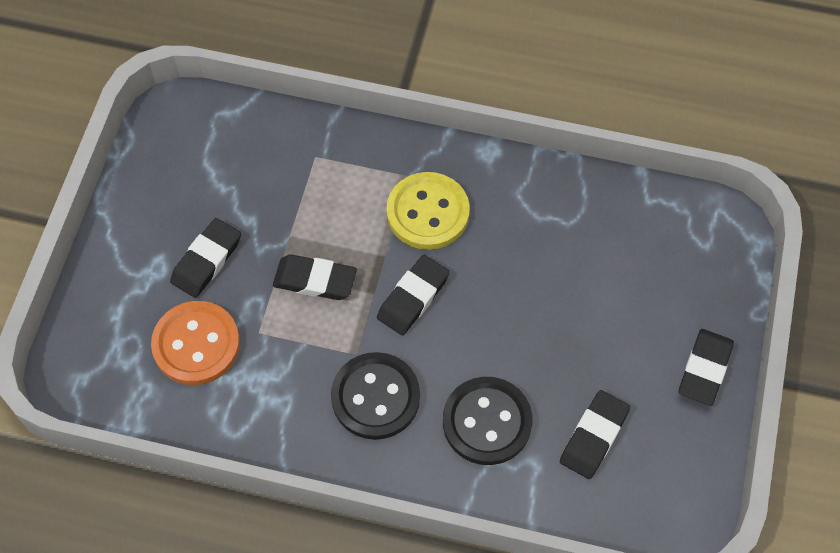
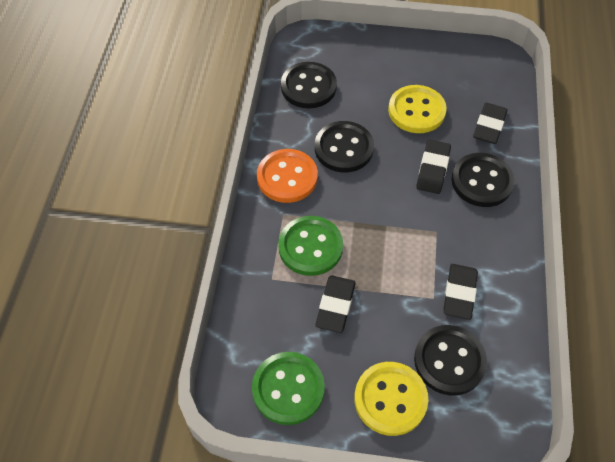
black button: [331,352,420,440] [443,377,533,465] = 2 -> [281,62,337,108] [315,121,374,172] [414,325,487,396] [451,153,515,207] = 4
black eraser: [170,218,241,298] [273,254,357,300] [377,255,450,335] [560,390,630,479] [679,329,734,406] = 5 -> [315,275,356,333] [416,139,451,194] [443,264,478,320] [473,103,508,144] = 4
green button: none = 0 -> [252,352,325,425] [278,216,343,276] = 2
yellow button: [386,172,470,250] = 1 -> [354,362,428,436] [388,85,447,133] = 2

